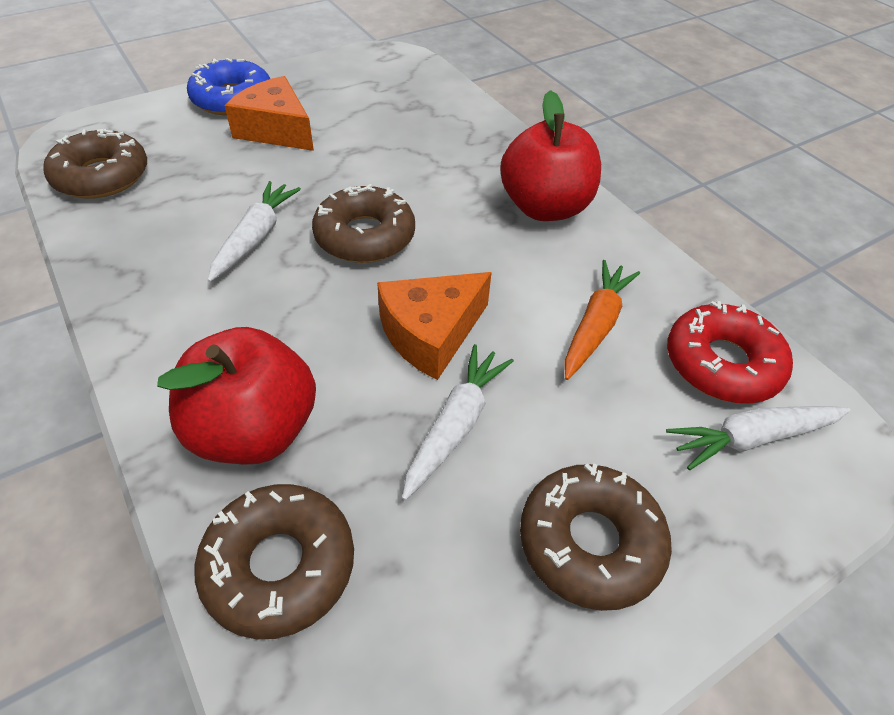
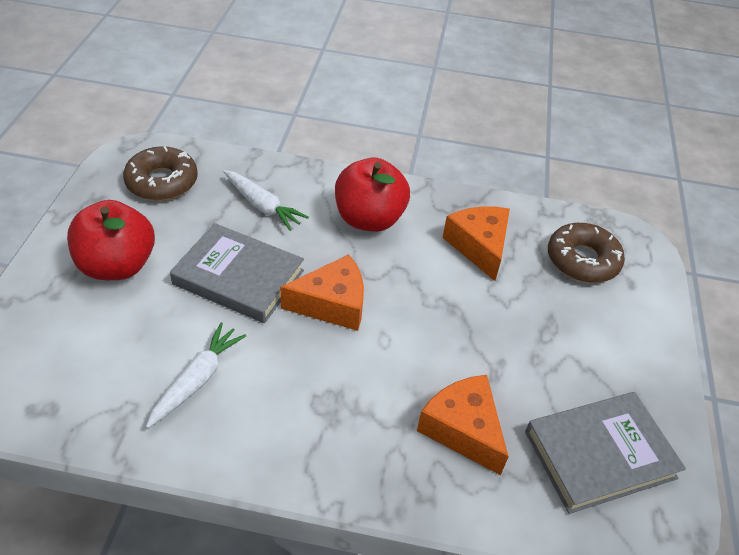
blue donut: [187,58,270,115] = 1 -> none = 0
brown donut: [43,129,147,199] [194,484,354,639] [312,184,415,263] [520,463,672,611] = 4 -> [123,146,198,201] [548,223,625,283] = 2
grey book: none = 0 -> [170,223,304,323] [525,392,686,514] = 2
orange carrot: [564,260,640,380] = 1 -> none = 0
orange cheese: [224,76,314,151] [377,272,492,380] = 2 -> [280,254,364,331] [417,375,509,475] [442,206,510,281] = 3
red donut: [667,301,793,404] = 1 -> none = 0
white carrot: [207,181,301,282] [402,344,514,500] [666,406,850,470] = 3 -> [146,323,246,428] [223,170,309,231] = 2

